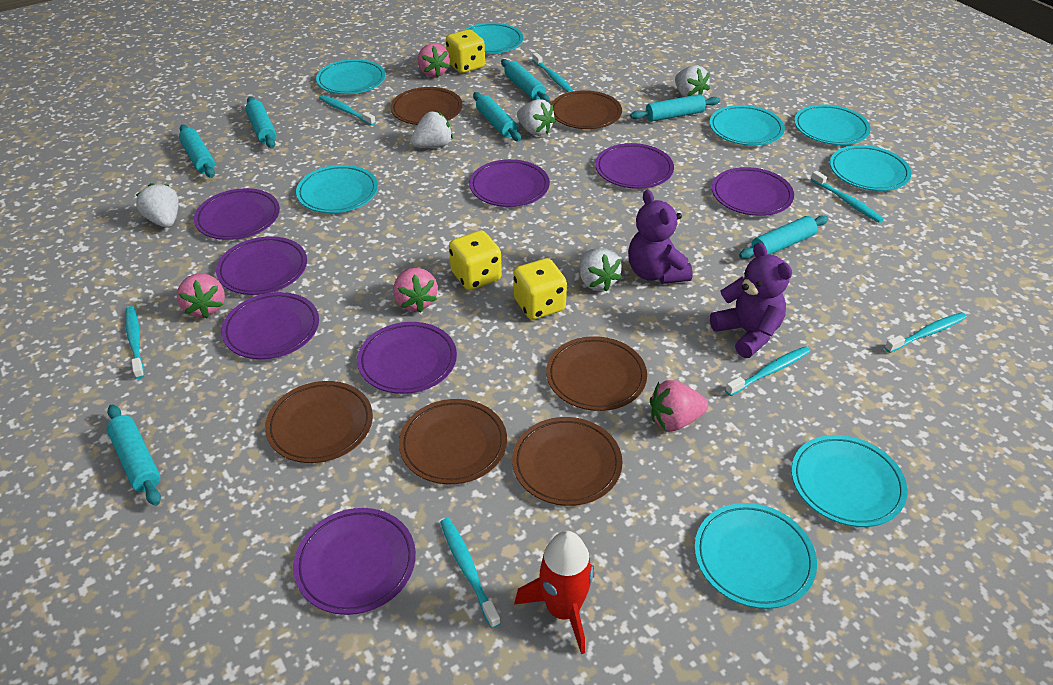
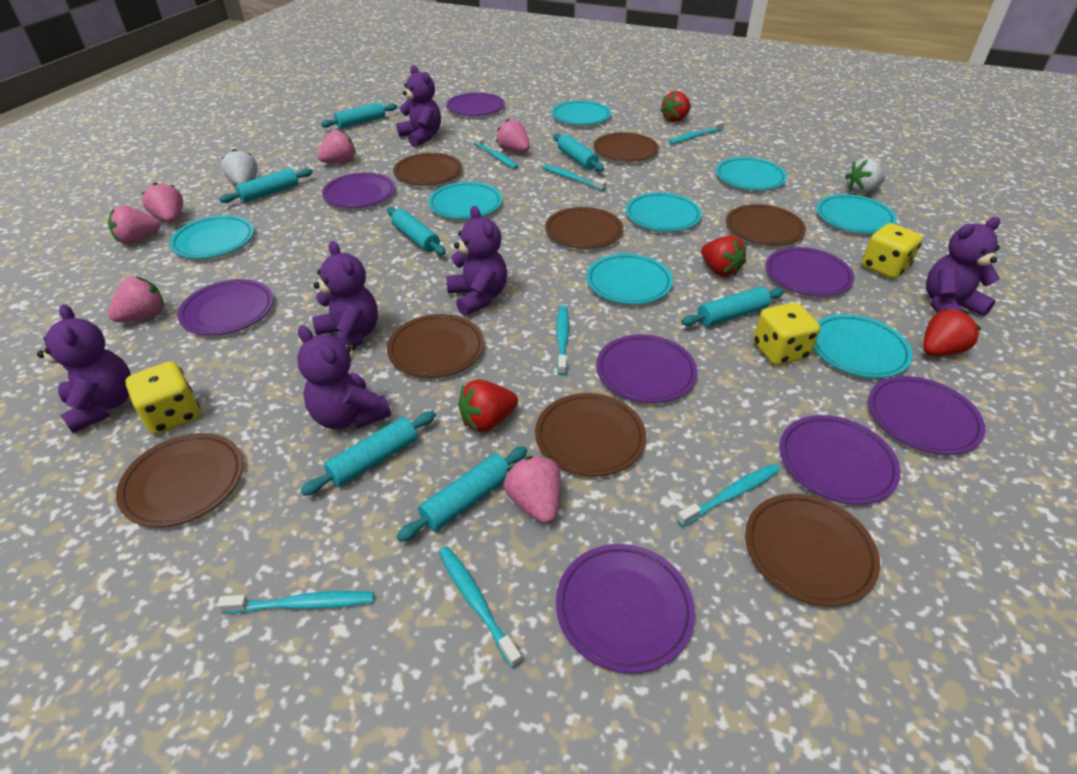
brown plate: [265,381,373,463] [390,87,463,125] [399,399,507,484] [512,417,623,506] [546,336,647,411] [551,90,622,129] = 6 -> [116,433,243,527] [387,314,484,378] [393,153,462,185] [535,393,646,477] [545,207,623,249] [593,132,659,162] [726,204,806,246] [745,494,880,606] = 8
pink strawberry: [177,273,225,318] [393,268,438,313] [418,43,450,77] [650,380,708,431] = 4 -> [108,205,161,245] [108,277,164,322] [141,182,183,223] [318,129,356,163] [496,119,530,153] [504,455,561,524] = 6
purple teddy bear: [628,190,693,284] [710,243,792,358] = 2 -> [37,304,131,433] [297,325,391,429] [312,241,378,348] [396,65,441,147] [446,206,507,316] [926,217,1000,316] = 6
red rocket: [514,531,594,654] = 1 -> none = 0
red strawberry: none = 0 -> [458,379,518,432] [660,91,691,122] [701,236,746,277] [923,308,981,356] = 4
white strawberry: [136,183,179,227] [411,112,453,148] [517,99,556,136] [579,248,622,291] [675,65,710,97] = 5 -> [221,149,258,185] [845,158,886,194] = 2

